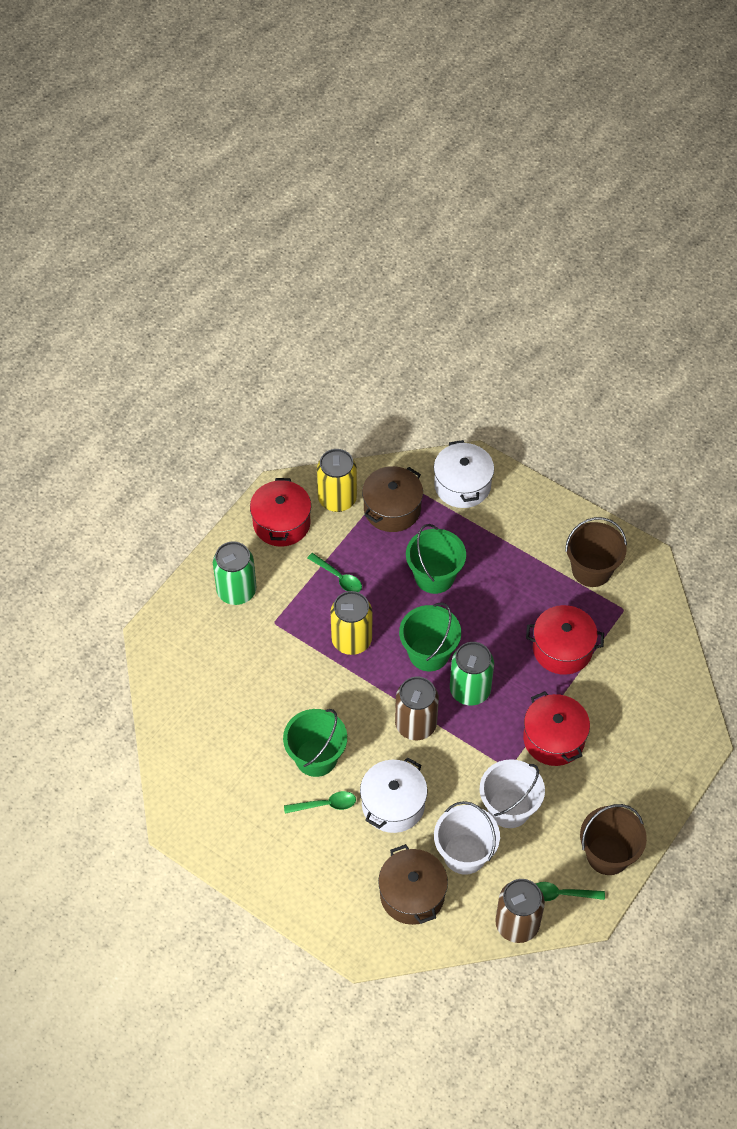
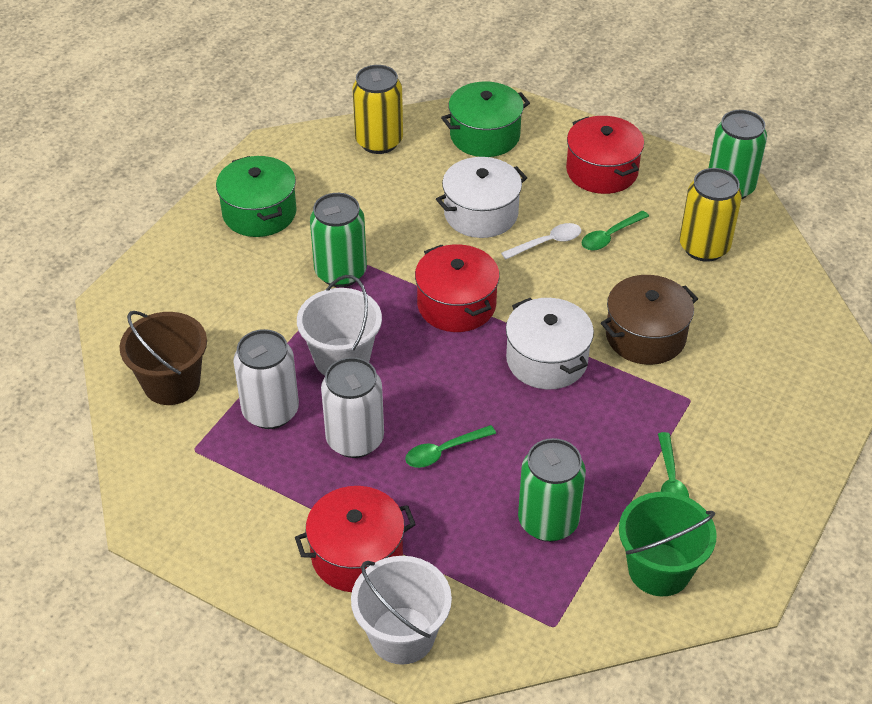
brown bucket: [565,517,627,587] [580,804,647,875] = 2 -> [119,311,207,405] = 1
brown can: [395,677,439,740] [495,879,545,943] = 2 -> none = 0
brown pot: [362,466,423,532] [378,844,448,925] = 2 -> [601,275,698,365] = 1
green bucket: [283,709,347,777] [399,602,461,671] [406,524,466,594] = 3 -> [619,492,717,596] = 1
green can: [213,541,257,605] [450,642,494,705] = 2 -> [310,193,367,287] [518,438,586,542] [709,110,767,199] = 3
green pot: none = 0 -> [216,156,297,237] [441,81,530,157] = 2
white can: none = 0 -> [234,329,299,429] [321,357,384,458] = 2
white spoon: none = 0 -> [501,223,581,259] = 1

